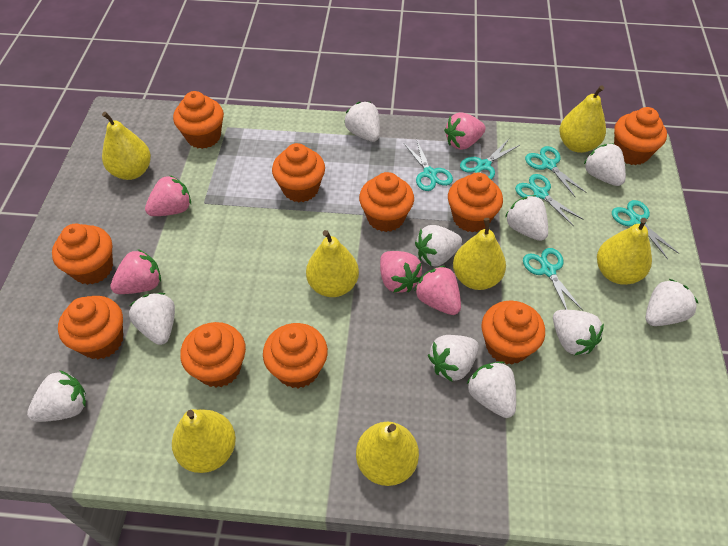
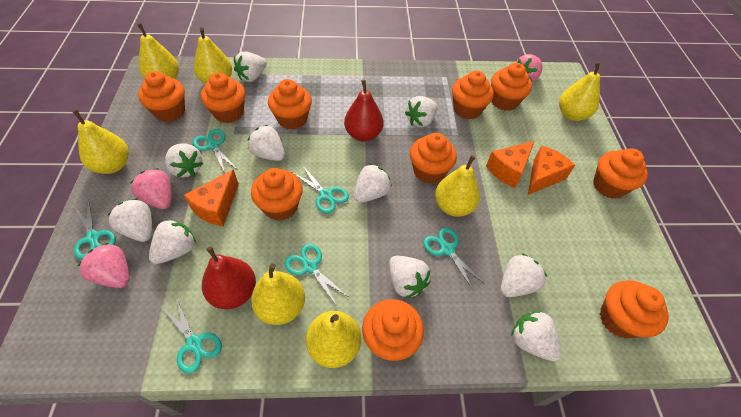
orange cheese: none = 0 -> [184,169,239,227] [486,141,534,188] [528,145,575,195] = 3
pink strawberry: [110,249,161,294] [145,175,191,216] [380,251,422,293] [415,266,461,315] [444,112,486,150] = 5 -> [78,243,129,288] [130,168,171,209] [515,54,543,82] = 3
red pear: none = 0 -> [202,246,256,309] [344,80,384,142] = 2

